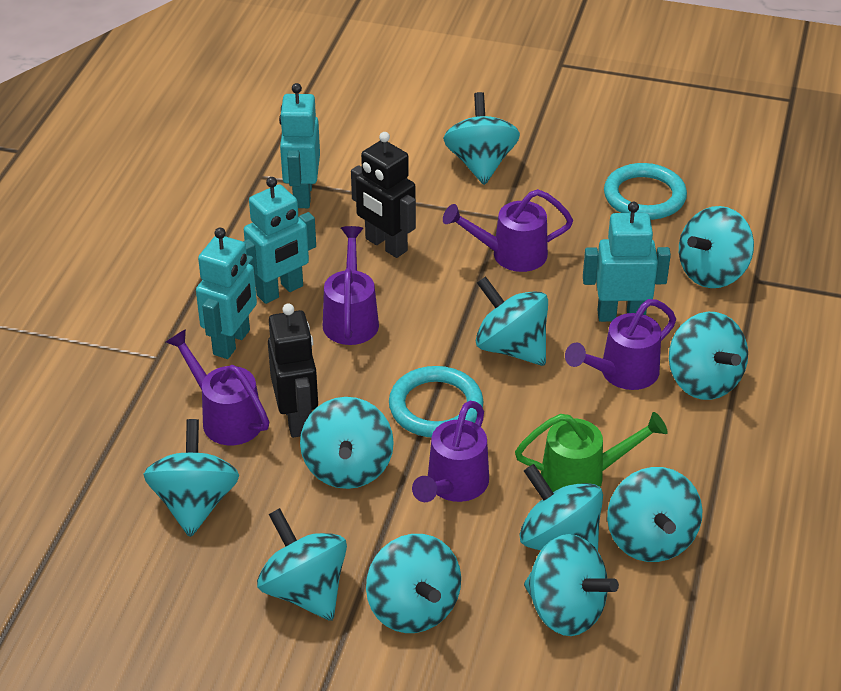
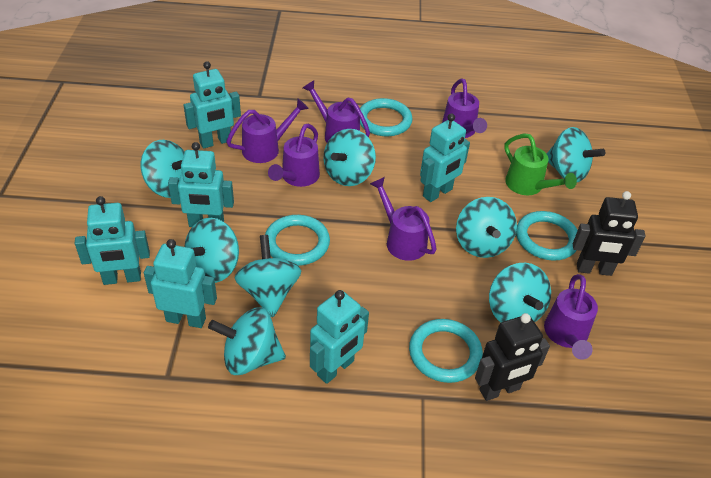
purple watering can: [166,329,269,445] [323,226,379,345] [412,401,489,502] [443,189,573,272] [565,299,676,390] = 5 -> [226,99,309,163] [268,124,320,187] [303,80,370,143] [370,177,436,261] [442,79,487,138] [544,274,598,360] = 6
turquoise ring: [389,366,484,437] [604,163,687,220] = 2 -> [265,215,330,266] [360,98,413,136] [409,319,483,383] [516,211,578,260] = 4
turquoise robot: [196,228,257,359] [243,177,316,304] [279,83,320,208] [583,202,671,322] = 4 -> [75,196,150,285] [144,239,217,328] [168,142,234,227] [184,61,241,149] [310,290,369,384] [420,113,470,202] = 6
turquoise spinning top: [143,419,239,537] [257,508,347,621] [300,397,394,489] [366,534,461,633] [443,92,520,185] [475,276,548,366] [519,464,603,551] [524,534,619,636] [607,467,703,562] [669,312,748,400] [679,206,754,288] = 11 -> [141,140,185,198] [184,218,239,283] [208,307,286,375] [234,235,301,317] [323,129,376,186] [456,197,517,258] [489,263,551,322] [547,127,605,182] = 8

